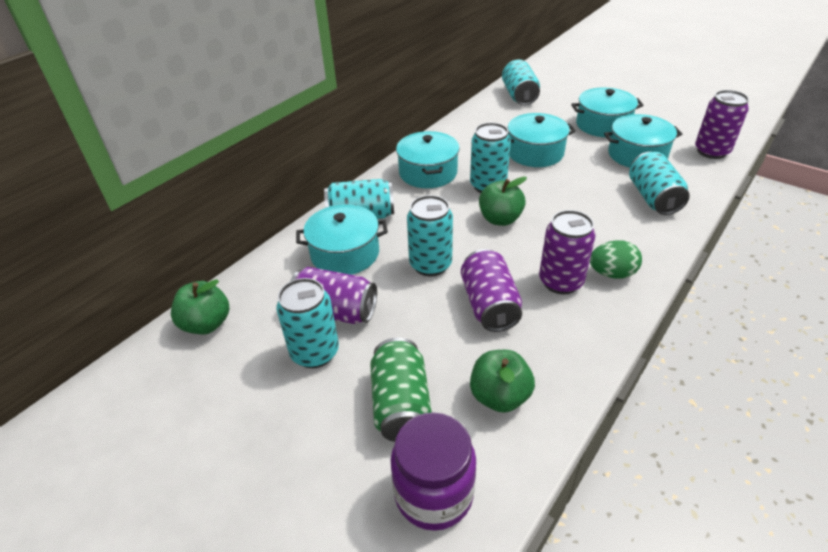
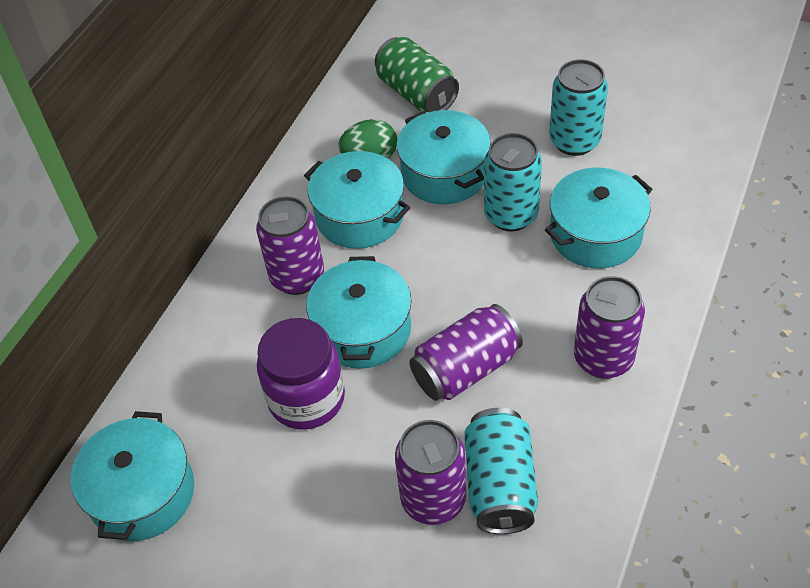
green apple: [171,279,229,335] [470,350,535,413] [479,177,527,226] = 3 -> none = 0
turquoise can: [276,278,339,368] [324,179,394,219] [407,195,453,276] [470,123,511,193] [502,59,540,105] [629,152,690,215] = 6 -> [464,408,538,534] [484,133,542,231] [549,59,608,156] = 3

